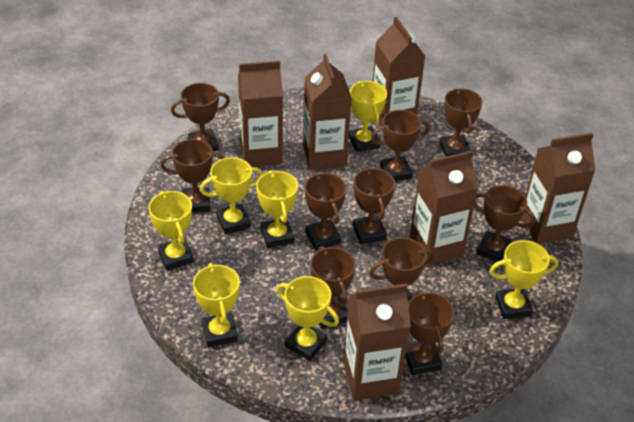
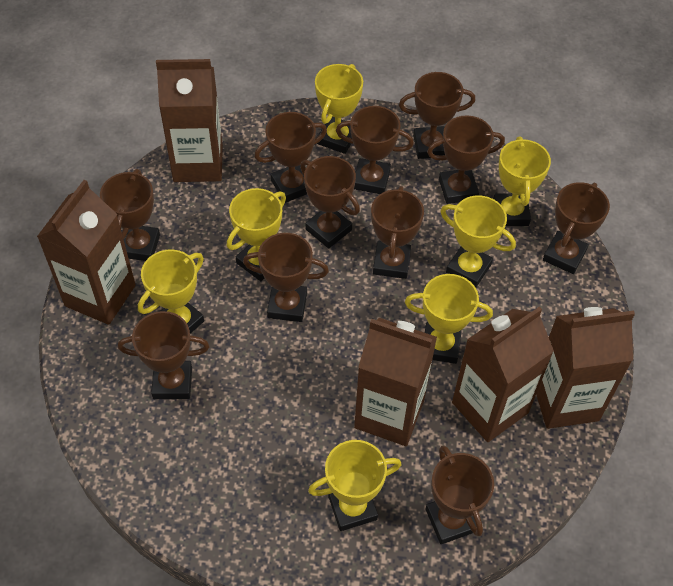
brown carton: [238,61,283,167] [303,54,351,170] [343,283,411,401] [373,17,426,126] [409,151,478,265] [521,133,596,244] = 6 -> [37,180,136,325] [156,59,223,182] [354,318,437,446] [452,307,554,442] [536,307,635,429] = 5
brown trophy: [160,139,224,213] [171,83,230,151] [305,173,347,251] [310,246,356,329] [353,167,395,244] [369,238,435,303] [371,110,430,181] [405,290,455,375] [440,88,482,157] [474,185,536,262] = 10 -> [100,169,160,261] [118,311,210,399] [243,233,329,322] [254,112,327,203] [300,156,360,249] [336,106,414,194] [371,186,424,279] [399,72,475,159] [426,445,494,544] [427,115,505,204] [543,182,610,274] = 11

